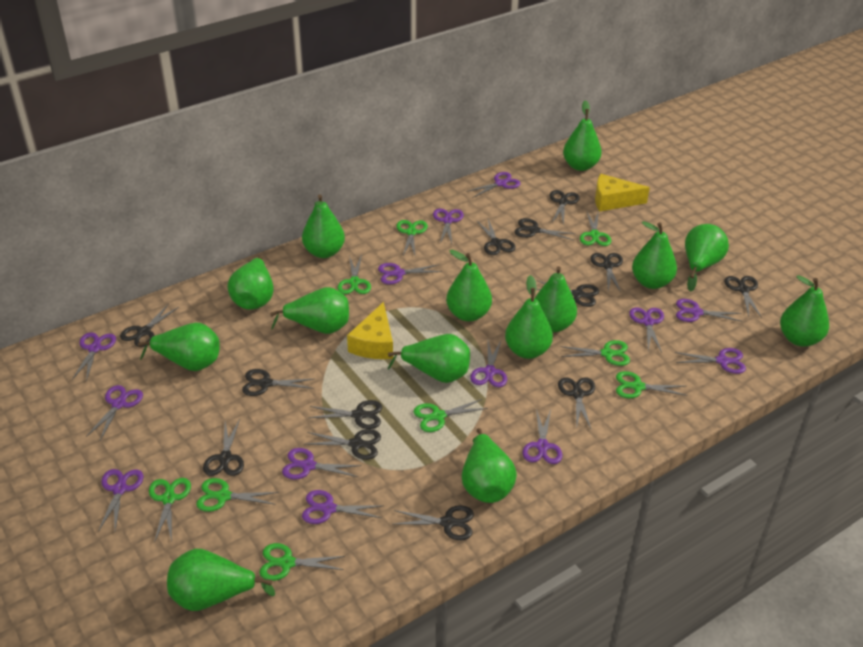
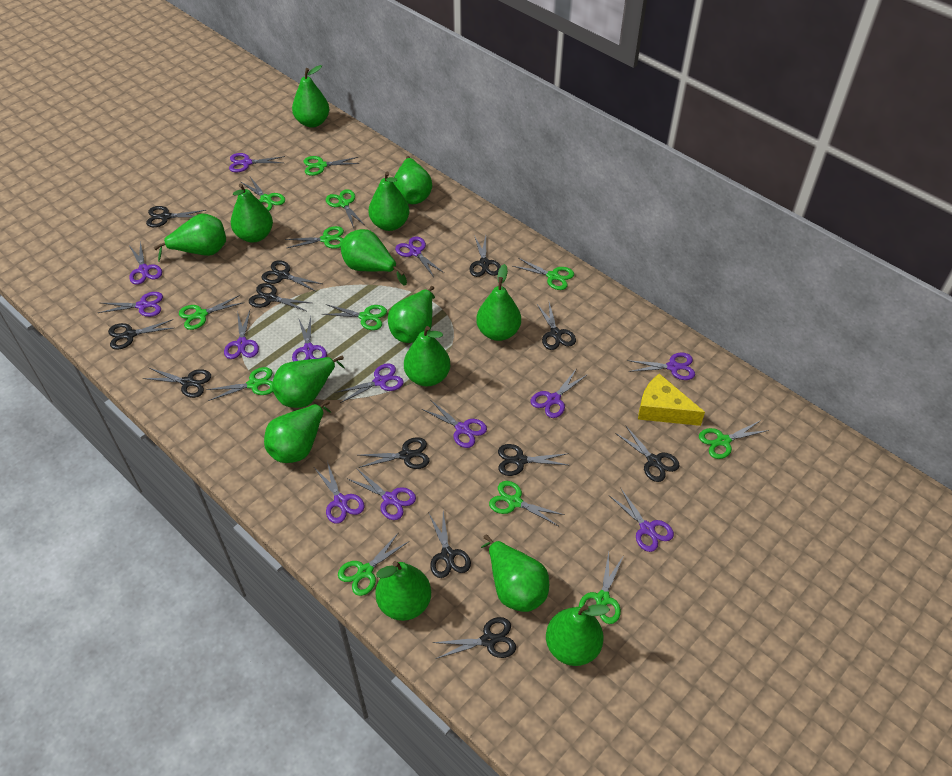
black scissors: [120,303,179,347] [203,419,244,476] [242,369,313,396] [304,429,381,460] [308,400,382,429] [392,505,474,540] [477,219,516,255] [514,218,576,240] [536,281,599,307] [550,190,580,225] [558,377,595,430] [590,253,623,292] [724,276,762,318] = 13 -> [108,319,174,349] [142,368,211,398] [146,206,206,227] [249,283,311,311] [262,260,322,292] [358,437,430,469] [428,511,471,578] [432,617,516,659] [469,235,501,277] [498,444,569,476] [537,302,576,350] [615,425,680,482] = 12
green scissors: [149,478,191,543] [196,478,279,512] [260,543,345,581] [337,255,371,294] [396,220,428,255] [414,399,488,432] [560,340,630,366] [580,212,611,246] [616,371,688,398] = 9 -> [179,295,243,330] [206,367,273,401] [241,177,285,211] [285,226,344,249] [304,156,360,176] [322,304,387,330] [326,189,365,228] [338,532,409,596] [489,481,565,526] [513,258,574,290] [579,552,624,624] [699,420,769,459] = 12
yellow cheese: [347,302,393,359] [595,174,650,211] = 2 -> [638,373,705,426] = 1

